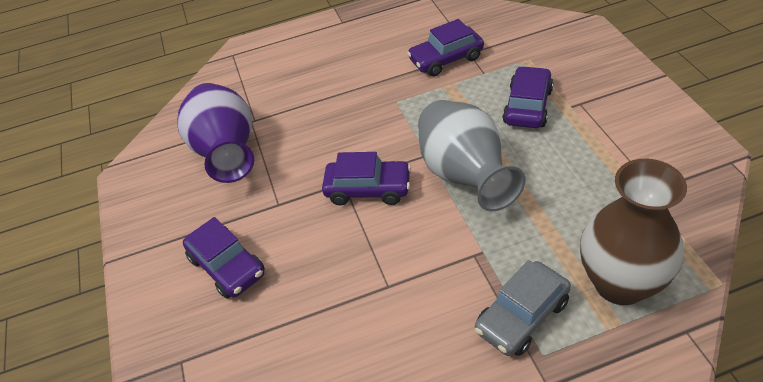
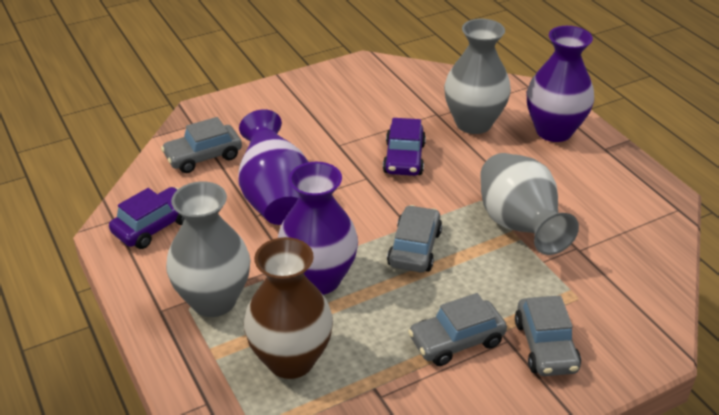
grey car: [475,260,571,356] = 1 -> [161,117,242,173] [387,205,442,272] [408,293,507,366] [515,295,581,376] = 4
grey vase: [418,100,526,211] = 1 -> [166,181,250,317] [444,19,511,134] [480,153,579,255] = 3
purple car: [183,217,265,299] [322,152,411,205] [407,19,484,76] [503,66,553,128] = 4 -> [109,187,185,249] [383,118,426,176] = 2
purple vase: [177,83,254,183] = 1 -> [238,109,308,225] [278,162,358,295] [527,26,594,142] = 3

